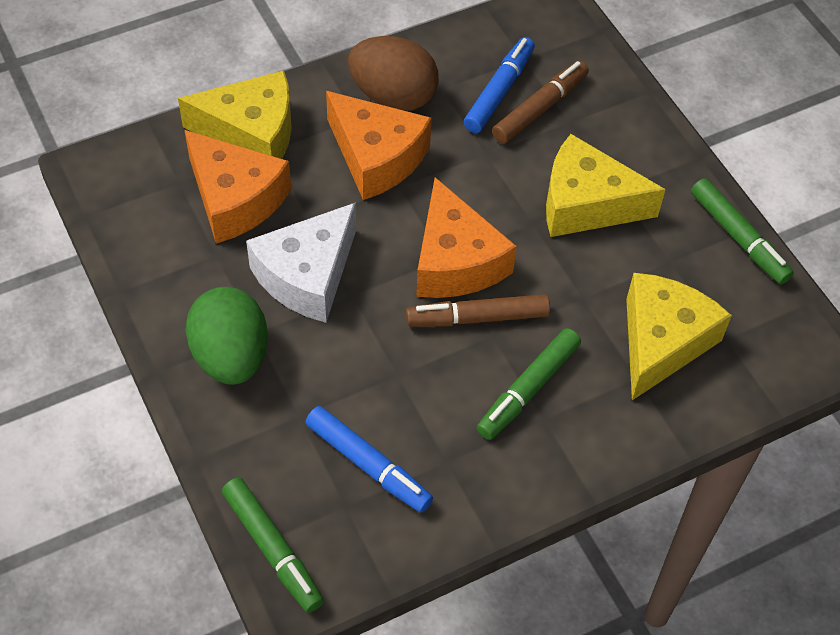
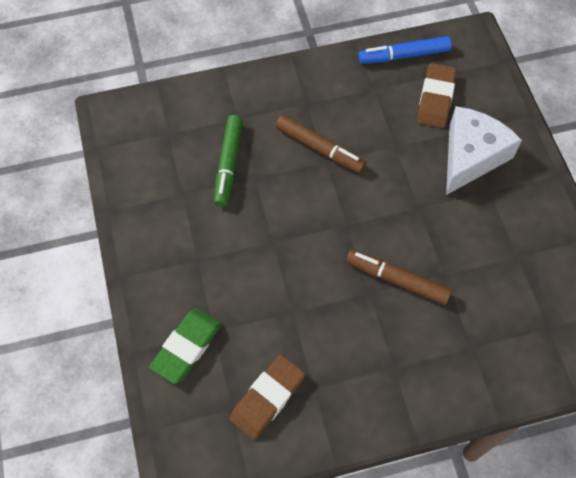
blue marker: [305,406,433,513] [464,37,535,133] = 2 -> [358,36,452,64] = 1
brown egg: [348,36,439,111] = 1 -> none = 0
brown eraser: none = 0 -> [229,355,305,440] [417,63,457,128] = 2
green egg: [186,287,268,385] = 1 -> none = 0
green eraser: none = 0 -> [149,308,222,384] = 1
green marker: [222,478,324,613] [477,328,581,440] [691,178,794,285] = 3 -> [214,115,243,207] = 1
orange cheese: [184,130,291,244] [326,91,432,200] [416,177,517,298] = 3 -> none = 0
yellow cheese: [178,70,292,159] [546,134,666,237] [626,273,732,400] = 3 -> none = 0

